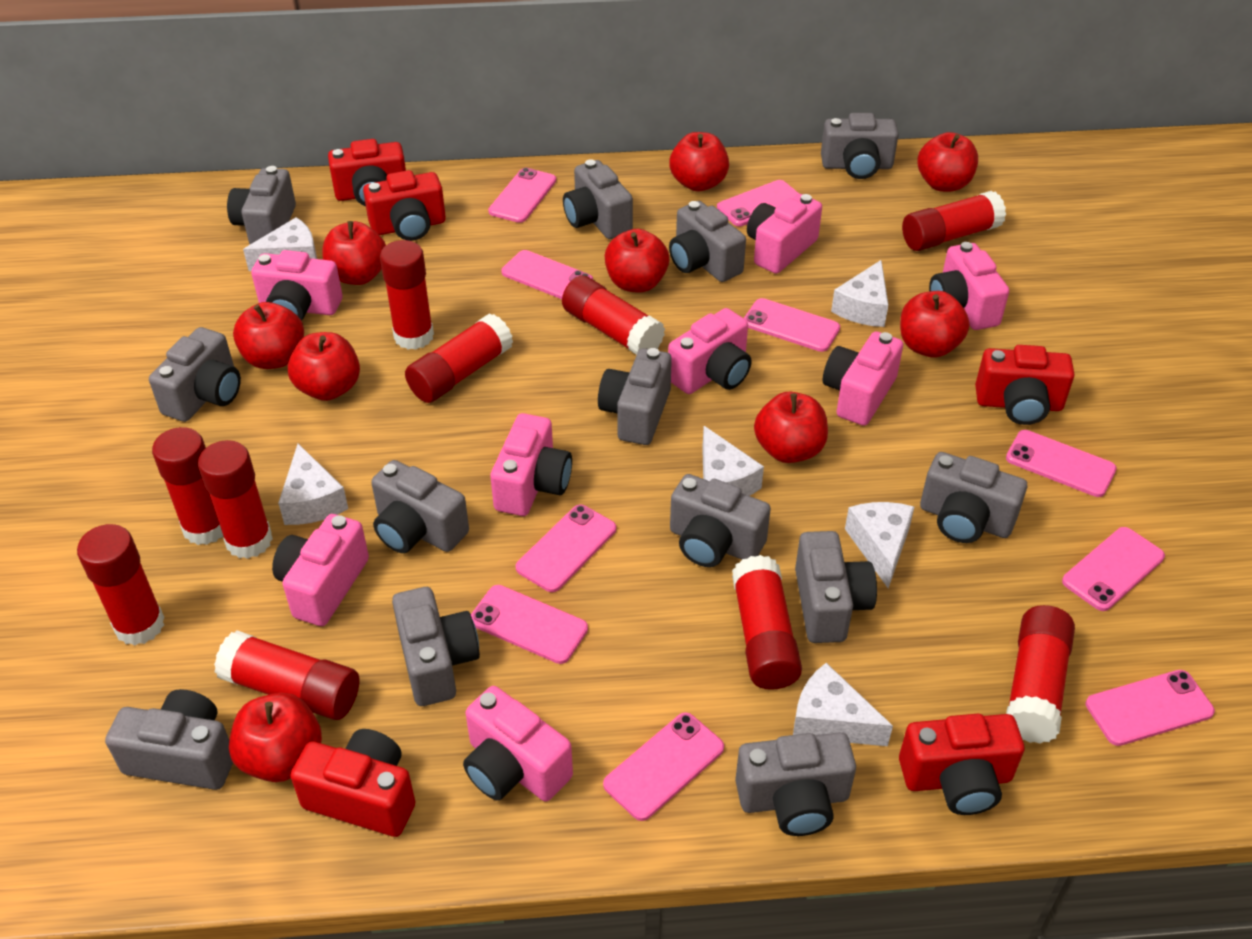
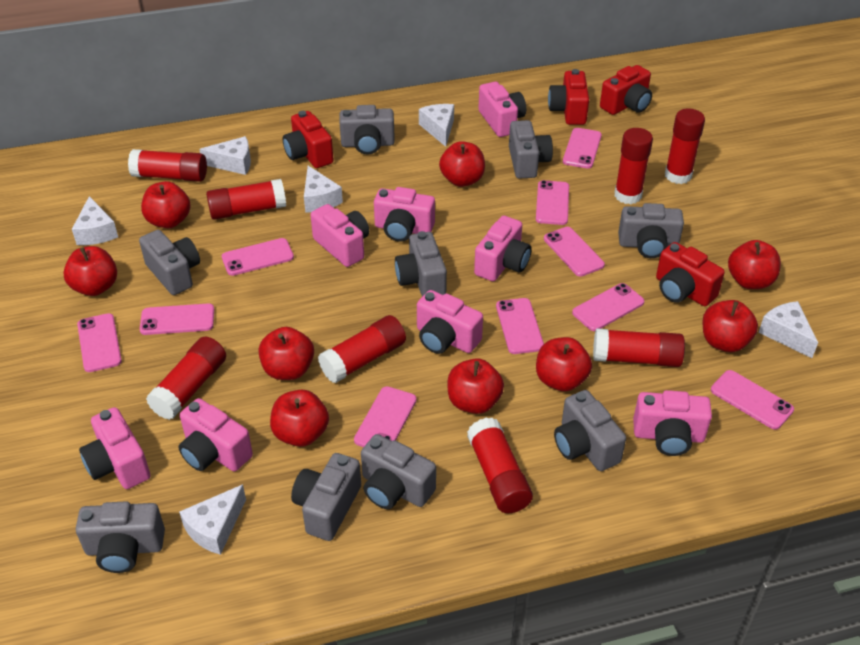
grey camera: [105,689,233,790] [149,327,241,422] [227,166,296,244] [371,460,469,553] [392,587,480,706] [563,159,633,239] [598,348,672,445] [669,201,746,282] [670,474,771,567] [735,732,856,836] [795,531,877,643] [821,113,899,179] [920,452,1027,543] = 13 -> [75,501,165,573] [139,230,200,295] [291,453,361,541] [339,105,395,154] [361,434,436,509] [395,231,447,297] [509,120,553,179] [554,390,626,471] [618,203,684,258] = 9
red camera: [290,729,415,837] [328,139,406,206] [363,170,446,241] [899,714,1024,815] [975,345,1074,425] = 5 -> [283,111,334,168] [548,69,589,125] [600,65,652,115] [656,242,725,306] = 4
red glue stick: [77,524,165,646] [152,427,223,545] [198,440,273,559] [214,630,360,720] [380,240,434,350] [405,314,513,403] [562,276,665,355] [732,555,802,690] [902,191,1006,251] [1006,605,1075,744] = 10 -> [128,149,207,182] [146,337,226,420] [206,179,286,220] [318,315,406,383] [467,418,533,513] [593,328,685,367] [614,128,653,204] [665,108,705,184] = 8

